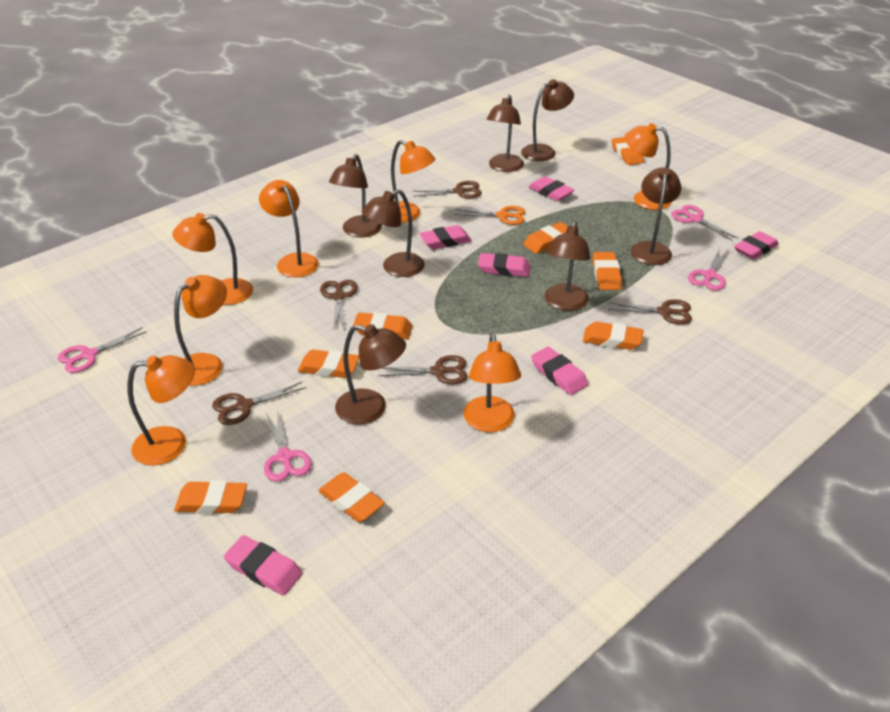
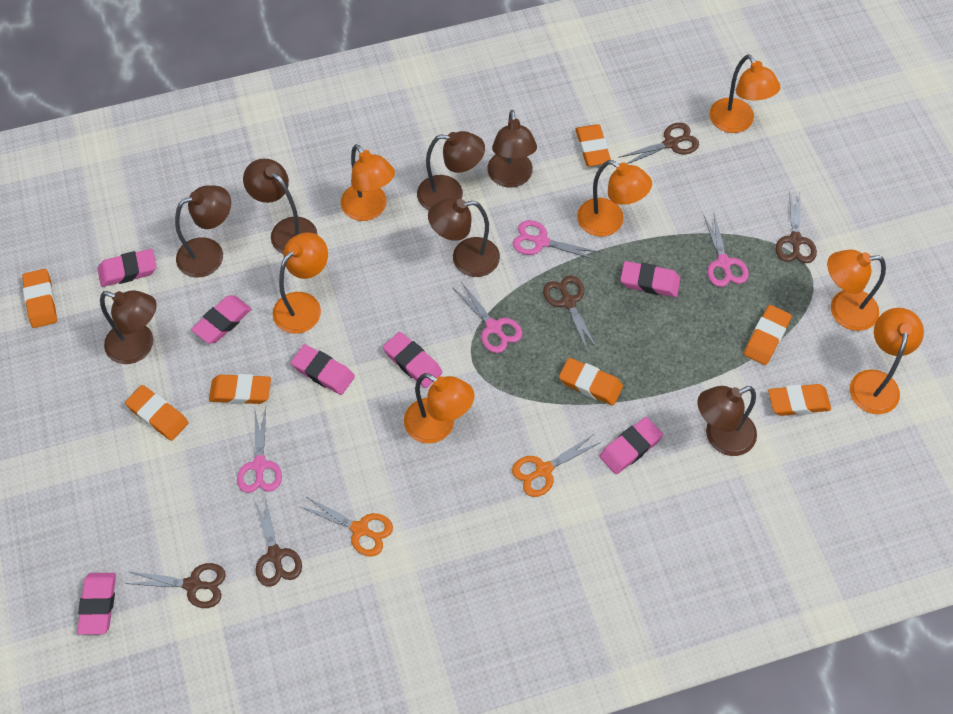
orange eraser: [174,480,247,514] [298,350,359,378] [318,472,385,522] [353,313,412,340] [523,222,568,254] [583,322,643,350] [593,252,622,290] [612,137,644,165] = 8 -> [22,269,57,328] [125,385,189,441] [209,374,271,404] [559,358,623,405] [575,124,611,166] [744,305,792,365] [768,384,831,416] = 7
orange scissors: [454,206,525,225] = 1 -> [299,496,393,556] [512,434,601,497] = 2
pink eraser: [224,535,303,596] [419,225,472,249] [478,253,531,277] [528,176,574,201] [531,347,588,395] [734,231,779,259] = 6 -> [77,573,116,635] [98,249,157,287] [191,295,251,344] [291,344,355,395] [383,332,442,388] [599,417,663,474] [620,261,680,297] = 7

